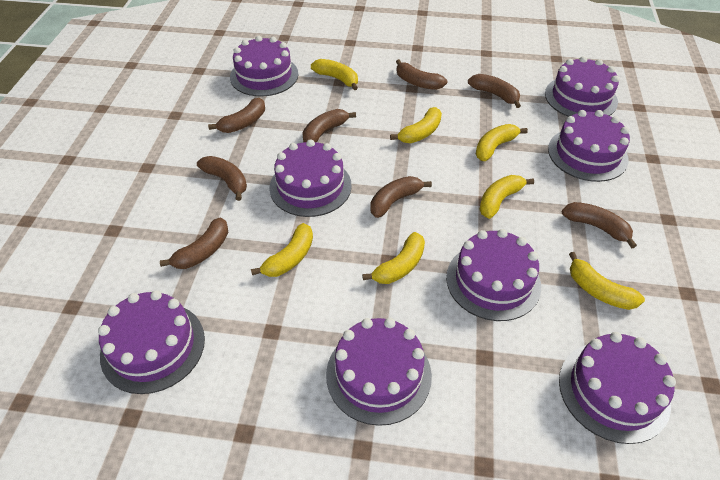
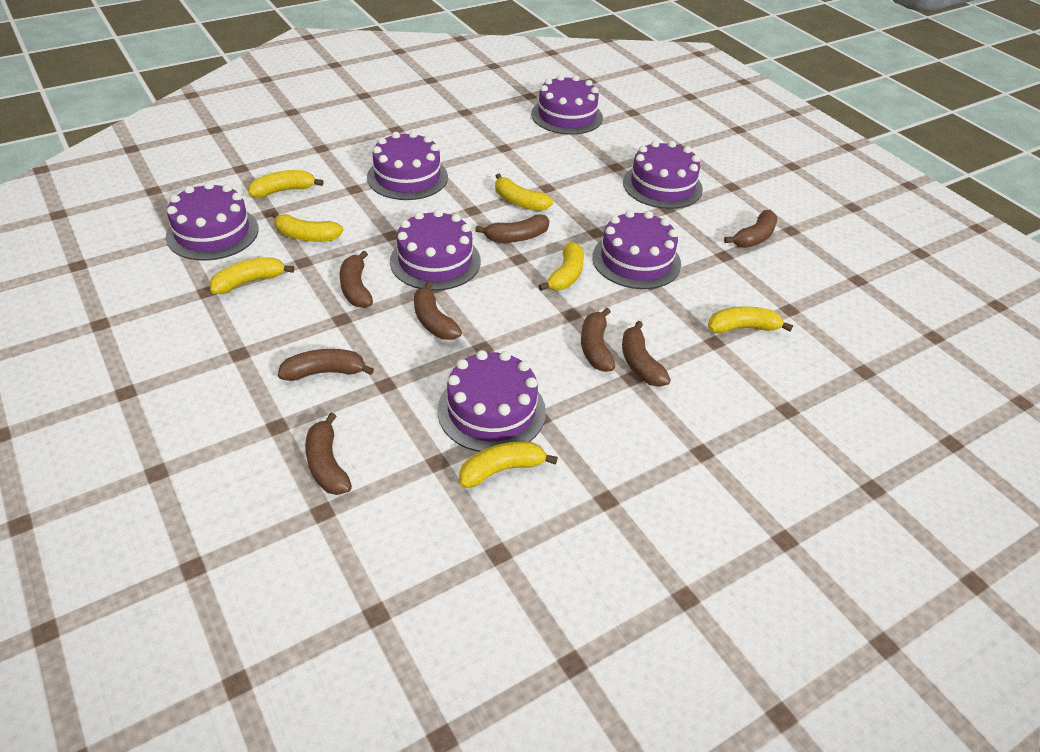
purple cake: [98,290,205,394] [230,36,298,97] [269,139,352,217] [326,318,432,426] [446,229,541,321] [545,56,619,117] [548,110,630,182] [559,332,676,444] = 8 -> [166,182,259,261] [367,131,448,200] [390,209,481,291] [438,350,546,452] [531,75,603,135] [592,210,681,289] [623,140,703,209] = 7

